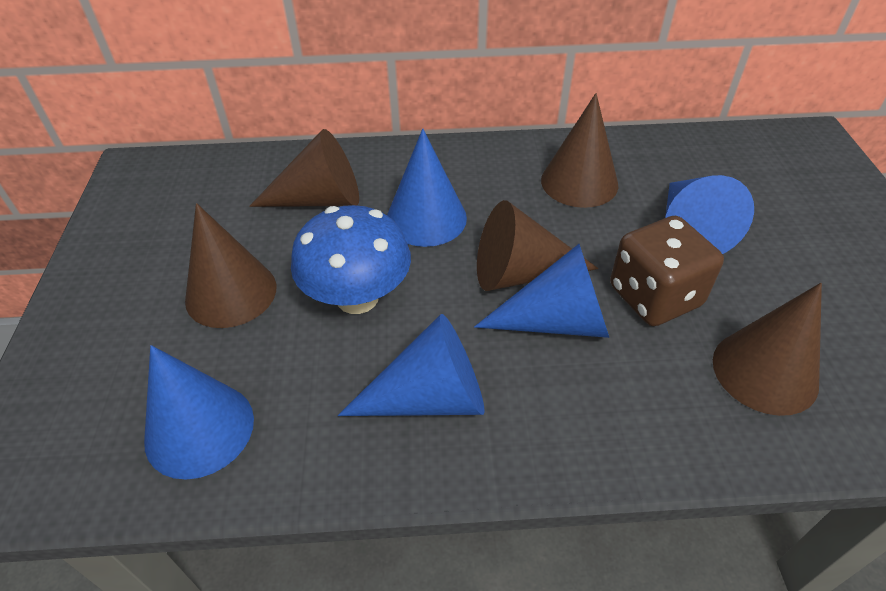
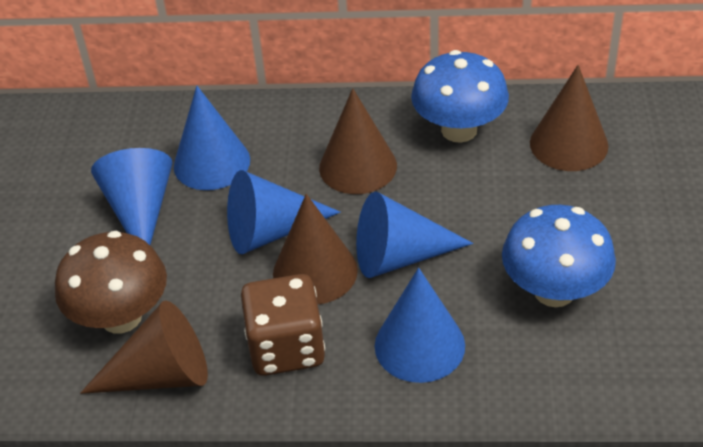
blue mushroom: [291,205,411,314] = 1 -> [411,50,509,143] [502,205,616,307] = 2
brown cone: [185,203,277,328] [249,129,359,207] [477,200,599,291] [541,93,618,208] [713,283,822,416] = 5 -> [80,300,208,394] [273,194,358,304] [319,88,397,194] [530,65,608,171] = 4
brown mushroom: none = 0 -> [55,231,167,333] = 1

